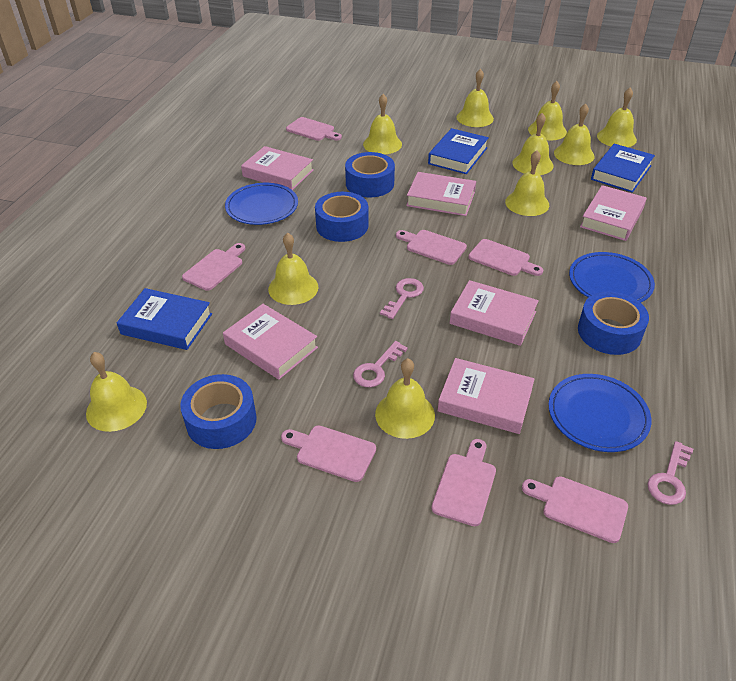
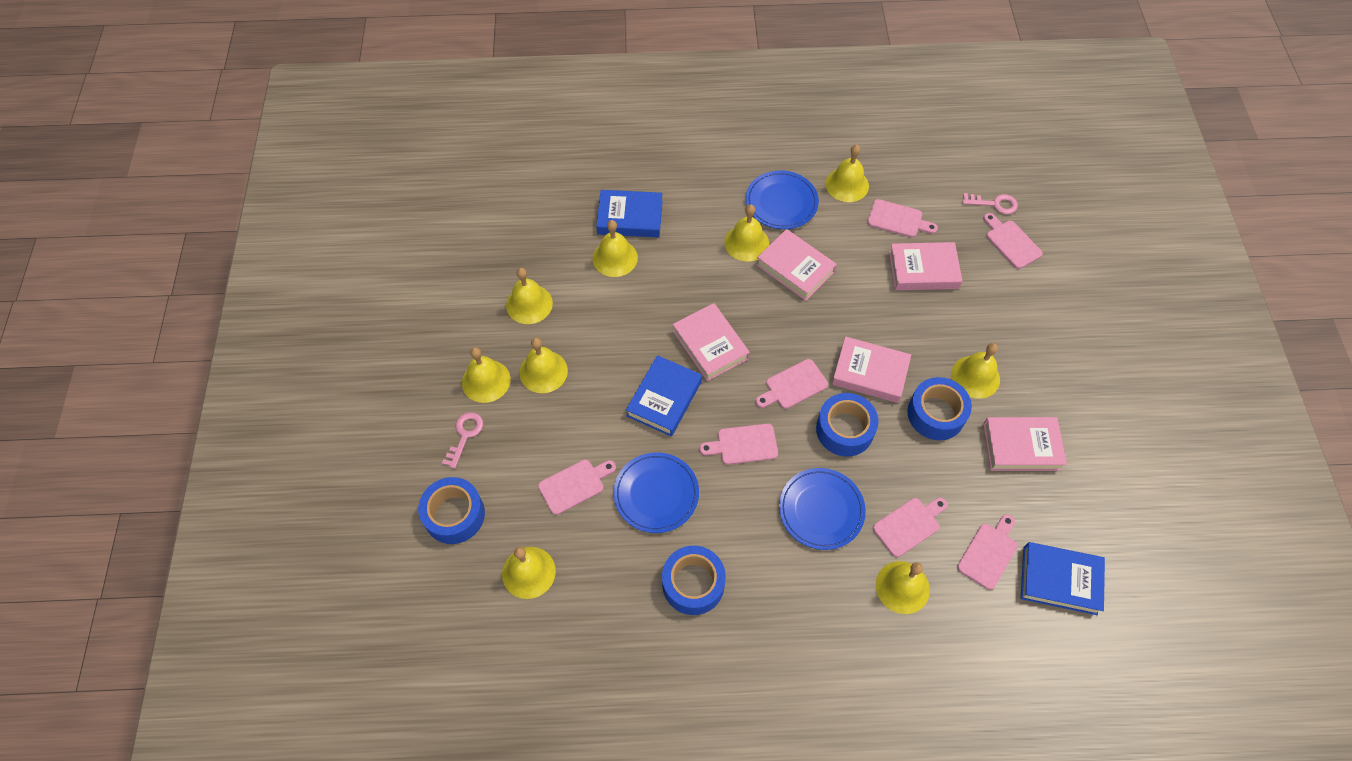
pink book: [223,304,318,380] [241,146,314,190] [406,172,476,216] [438,358,535,434] [450,280,539,346] [580,185,647,241] = 6 -> [673,303,750,381] [756,229,837,301] [832,336,911,403] [889,242,962,290] [983,417,1067,471] = 5
pink key: [353,341,408,387] [380,278,424,319] [647,441,693,505] = 3 -> [442,412,483,469] [962,193,1018,214] = 2
yellow bell: [86,352,147,432] [268,233,318,305] [363,94,402,154] [375,358,435,439] [456,69,494,127] [505,150,549,216] [512,113,554,175] [528,81,567,140] [554,103,595,165] [597,88,637,147] = 10 -> [462,347,510,403] [502,547,556,599] [506,268,553,324] [519,337,568,393] [592,220,638,277] [724,204,769,262] [825,145,869,202] [876,561,930,614] [951,343,1000,399] = 9

